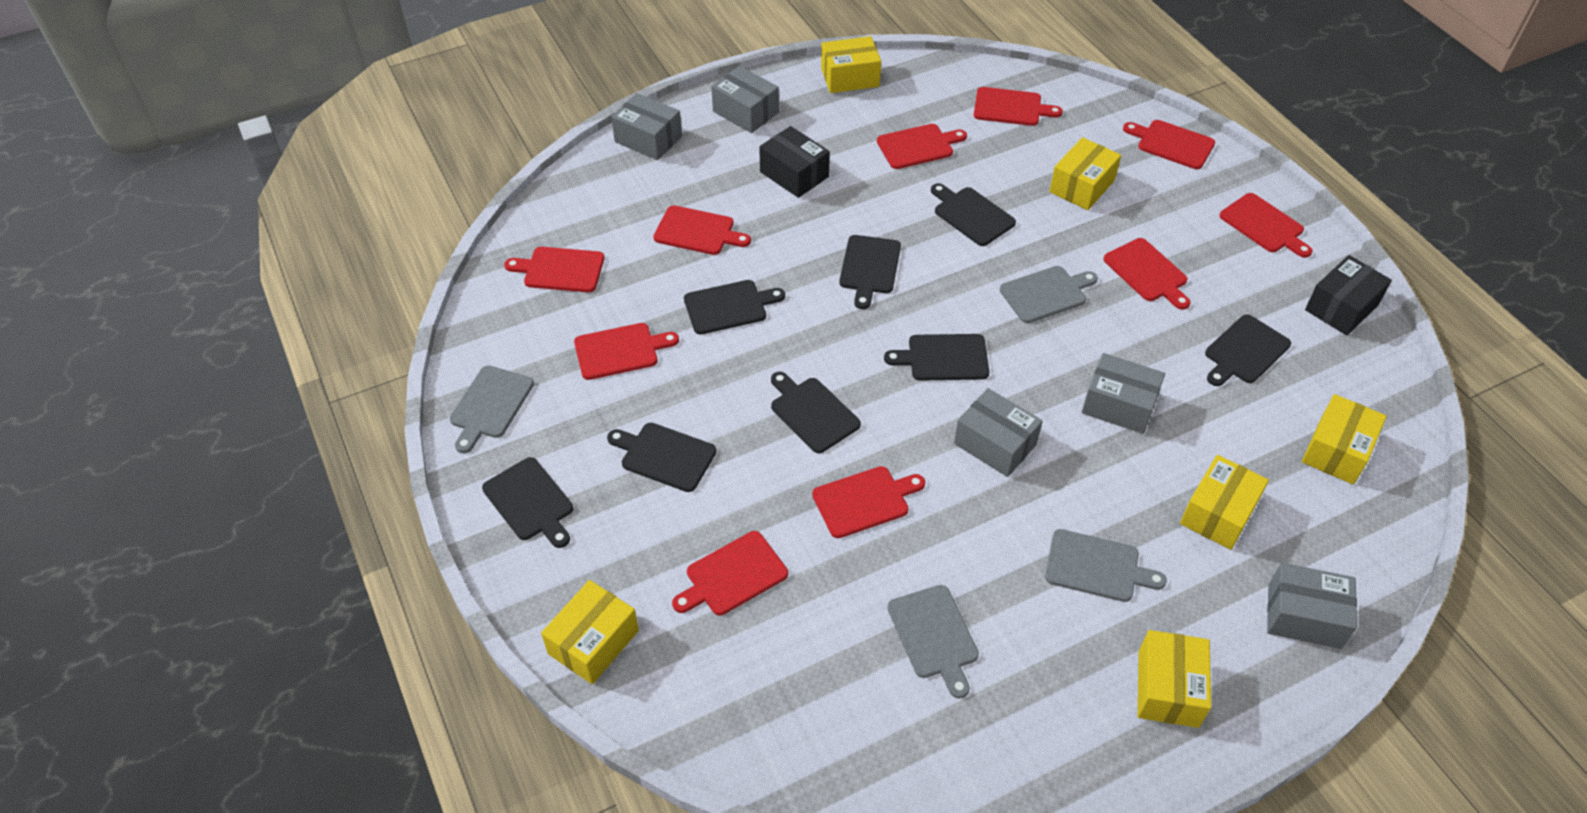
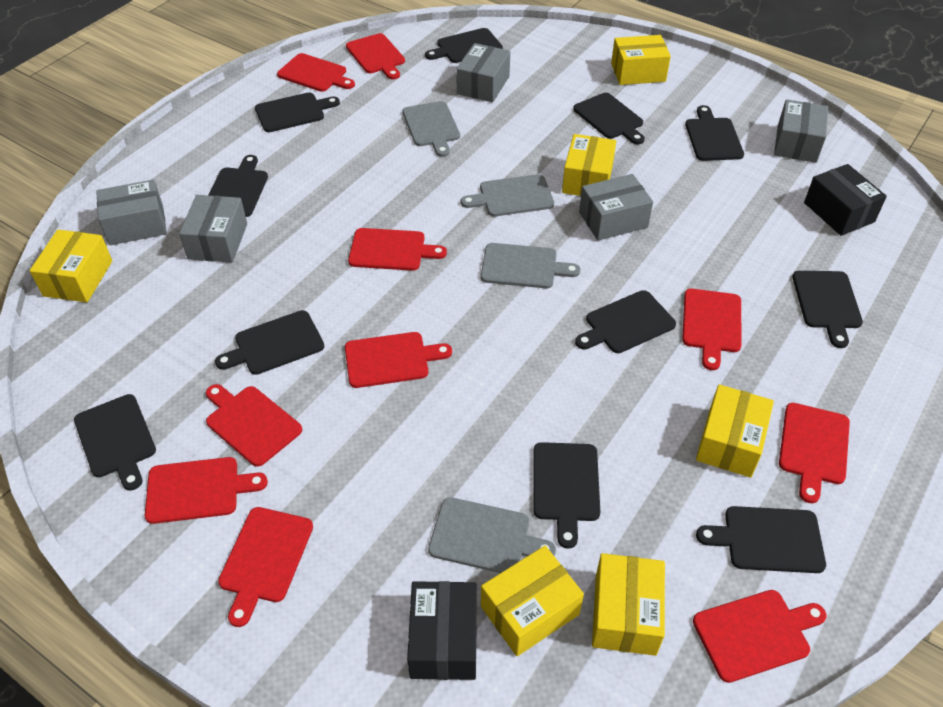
black cutting board: [482,457,573,548] [607,423,716,492] [684,280,785,334] [771,372,861,453] [839,235,901,309] [884,334,989,381] [931,183,1016,246] [1205,314,1291,386] = 8 -> [74,394,156,491] [208,155,268,217] [215,310,324,375] [255,92,340,132] [425,28,503,63] [533,442,600,549] [573,93,645,144] [575,290,676,353] [685,105,744,161] [696,506,826,573] [792,271,863,348] = 11

